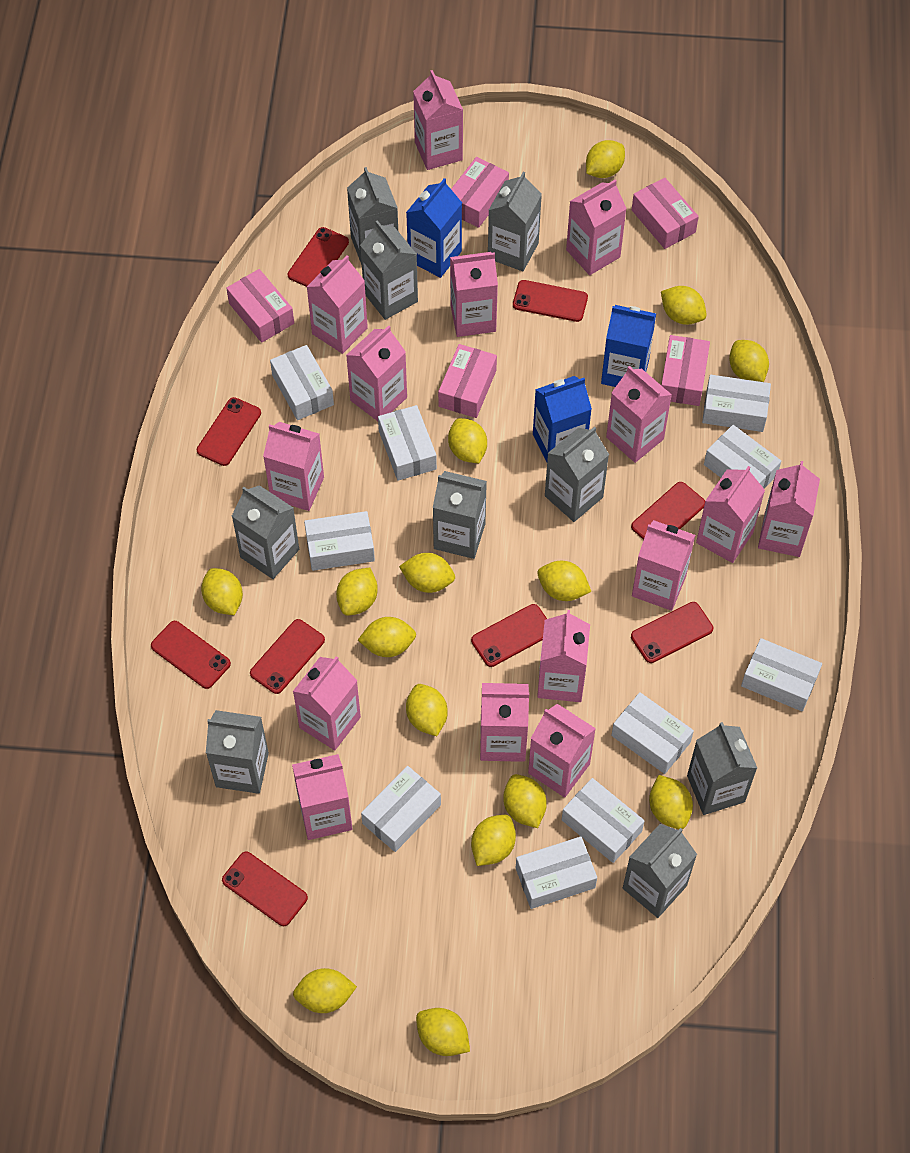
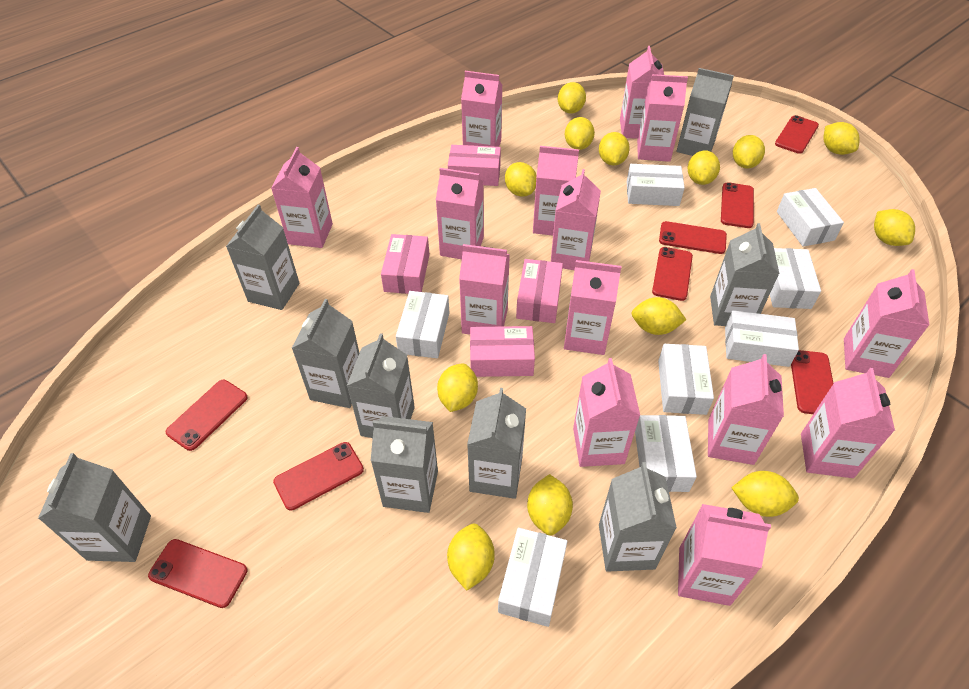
blue carton: [406,178,462,278] [533,376,592,462] [601,305,656,387] = 3 -> none = 0
pink box: [226,269,294,343] [438,344,497,418] [451,157,509,228] [632,178,699,249] [661,335,710,406] = 5 -> [381,234,430,294] [448,145,501,186] [470,326,535,377] [516,259,563,323] = 4
pink carton: [263,422,324,511] [292,754,352,840] [293,656,361,750] [307,255,368,354] [346,325,407,421] [413,70,463,170] [450,252,498,337] [480,683,529,762] [528,704,596,797] [537,610,590,702] [566,180,627,275] [606,366,672,463] [632,520,695,611] [696,466,765,563] [758,461,820,557] = 15 -> [271,147,333,248] [436,168,484,259] [459,244,510,334] [461,71,502,147] [533,146,579,236] [551,169,601,270] [564,260,622,355] [573,358,640,467] [620,46,664,138] [637,74,688,162] [678,504,771,606] [708,354,784,465] [801,368,895,478] [844,269,929,378] = 14
red phone: [151,621,231,689] [197,397,261,466] [222,852,308,926] [250,619,325,694] [288,227,349,287] [471,604,547,667] [513,280,588,322] [631,482,705,540] [631,602,713,663] = 9 -> [148,539,248,608] [165,380,248,451] [273,442,364,511] [652,247,693,301] [659,221,727,254] [721,182,754,228] [775,115,819,154] [791,350,834,414] = 8
white box: [270,345,334,420] [304,511,375,571] [361,766,441,852] [378,405,437,481] [516,836,597,909] [562,778,645,863] [611,692,694,774] [702,375,771,432] [704,425,781,489] [741,638,822,711] = 10 -> [396,291,449,358] [498,528,568,627] [627,164,685,206] [635,415,697,492] [658,344,714,415] [725,310,799,367] [770,248,821,309] [777,188,844,247] = 8
yellow lemon: [201,568,243,615] [293,968,357,1013] [336,568,378,616] [358,617,416,657] [399,553,455,593] [406,684,448,736] [416,1008,470,1056] [448,418,487,463] [471,815,516,866] [503,774,547,828] [537,561,591,601] [586,140,625,178] [649,775,693,829] [661,286,706,325] [729,340,769,382] = 15 -> [437,363,478,412] [447,523,495,590] [505,162,537,197] [527,474,573,535] [558,82,586,113] [565,117,595,150] [599,132,630,166] [631,297,686,335] [687,151,720,185] [732,471,799,517] [733,135,765,168] [823,122,860,155] [874,209,915,246] = 13

